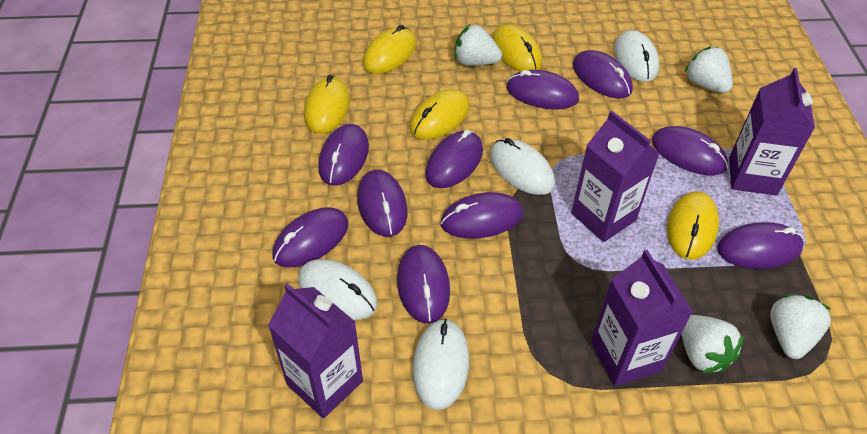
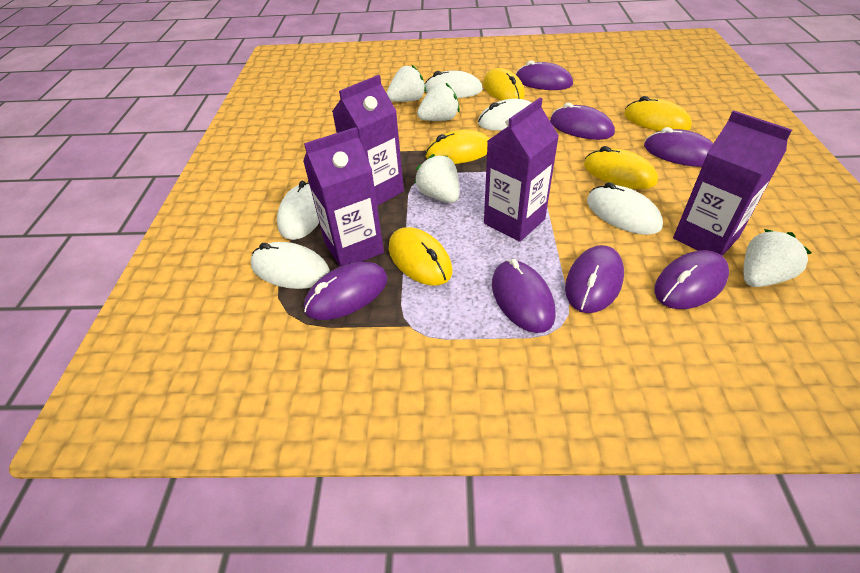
purple mouse: [273,207,348,267] [318,124,369,185] [357,169,408,237] [397,245,450,323] [425,130,483,188] [441,192,523,239] [506,70,579,110] [573,50,633,98] [652,126,728,175] [717,222,804,269] = 10 -> [304,262,387,320] [492,259,556,333] [516,60,573,90] [550,103,615,140] [565,245,624,313] [644,127,713,167] [654,250,729,309] = 7
white mouse: [298,259,377,320] [412,318,469,410] [490,138,555,195] [614,30,659,82] = 4 -> [251,242,330,289] [277,181,319,240] [425,71,483,98] [478,99,532,131] [587,182,663,235] = 5

